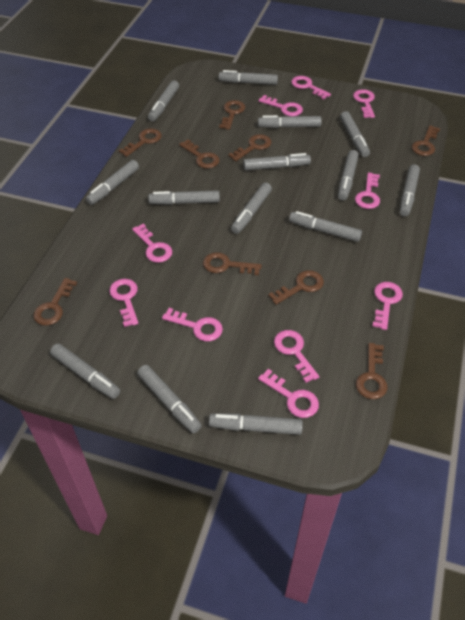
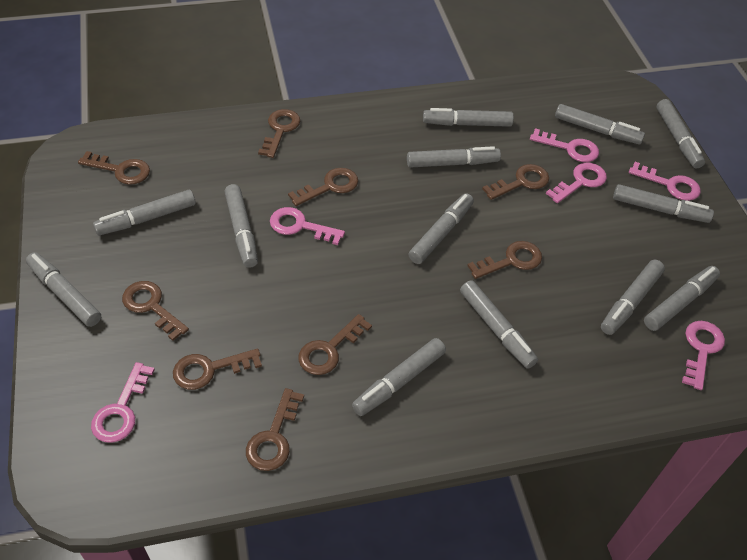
grey marker: [50,343,120,399] [86,160,139,205] [137,365,202,433] [148,80,179,122] [148,190,220,205] [209,414,303,435] [219,70,278,85] [231,182,272,234] [243,153,311,170] [258,115,322,128] [289,211,362,242] [338,150,359,200] [340,111,370,157] [400,164,420,216] = 14 -> [26,252,101,327] [93,190,196,236] [225,184,258,268] [352,338,446,416] [407,146,501,168] [409,193,474,264] [423,108,514,127] [460,280,538,369] [555,104,645,144] [601,260,665,335] [613,184,714,223] [644,266,720,331] [656,99,705,168] = 13
pink key: [109,279,139,327] [132,224,172,263] [162,308,223,341] [258,95,303,116] [258,369,319,418] [274,330,319,383] [291,76,331,99] [353,89,375,118] [355,172,380,209] [372,282,403,330] = 10 -> [91,362,155,443] [270,207,345,245] [530,128,599,162] [546,163,607,203] [629,162,701,201] [682,321,725,390] = 6

